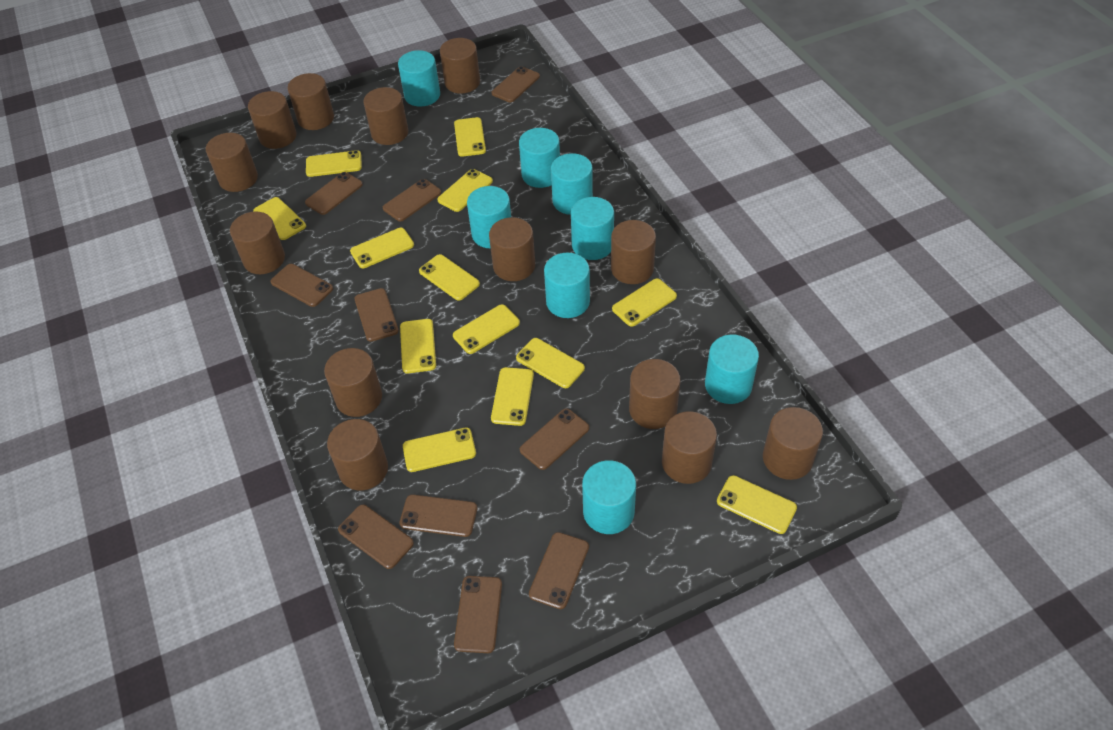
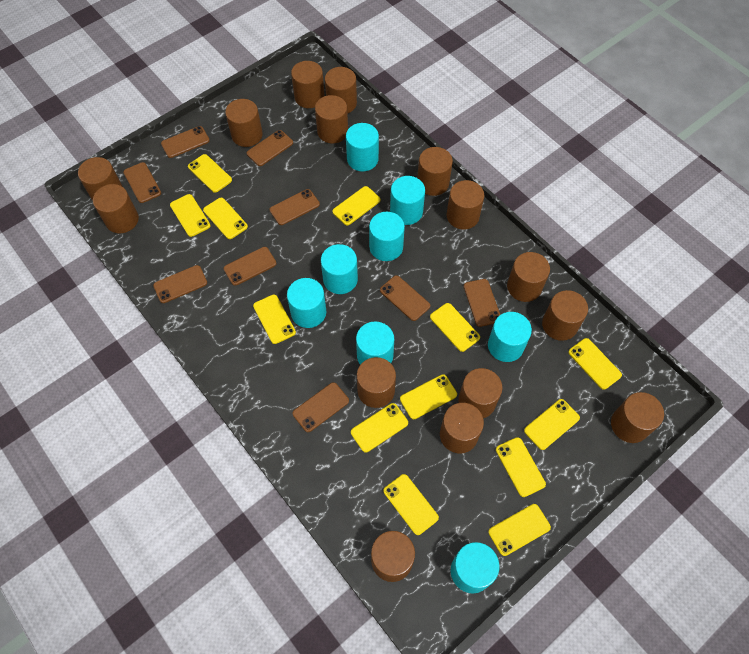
brown cylinder: [206,133,258,192] [230,211,285,274] [248,91,297,149] [287,73,334,130] [324,348,382,417] [327,419,388,490] [363,87,408,145] [440,38,480,94] [489,217,535,281] [611,220,656,284] [629,359,680,429] [662,411,717,484] [763,407,823,480] = 13 -> [78,157,123,201] [93,184,139,233] [225,99,263,147] [291,61,325,108] [315,95,348,143] [325,67,357,114] [357,357,396,408] [371,531,415,582] [417,147,453,196] [440,403,484,453] [447,180,484,230] [458,368,503,418] [507,252,550,302] [542,290,588,341] [611,392,664,443] = 15
brown phone: [270,264,333,307] [305,172,363,215] [338,504,414,569] [354,288,399,342] [383,179,441,221] [399,495,477,537] [454,576,502,653] [492,66,540,102] [520,409,589,470] [529,532,589,609] = 10 -> [123,162,161,203] [153,265,207,303] [161,126,210,158] [224,247,276,286] [247,130,293,166] [270,189,320,225] [293,382,349,432] [380,275,430,321] [463,279,500,327] = 9

